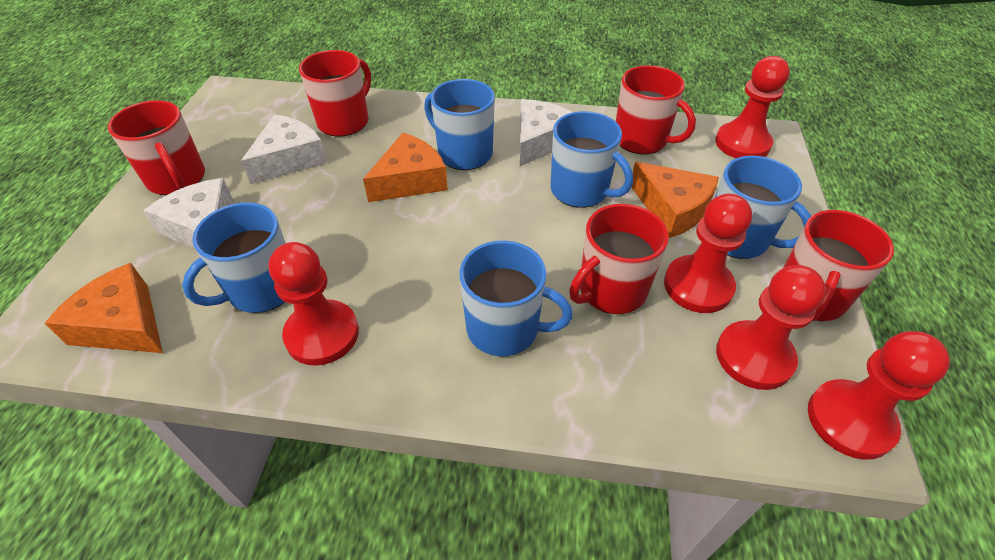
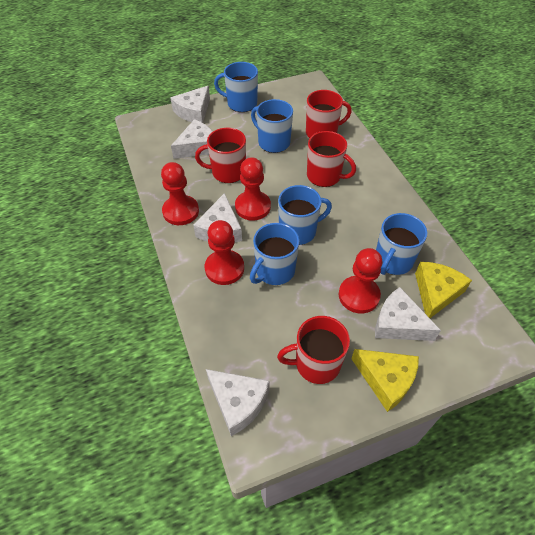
orange cheese: [45,263,163,353] [363,133,448,202] [631,162,719,238] = 3 -> none = 0
red mug: [108,100,205,195] [299,50,371,137] [569,204,669,314] [616,65,696,154] [783,210,894,322] = 5 -> [195,128,246,183] [277,316,350,384] [306,90,352,138] [307,131,356,187] = 4
red pawn: [268,242,359,366] [664,194,752,313] [715,56,790,158] [716,265,826,390] [808,331,950,460] = 5 -> [161,162,199,225] [205,220,244,285] [235,157,271,221] [339,248,382,313] = 4
white cheese: [143,178,234,248] [241,114,327,184] [520,99,573,166] = 3 -> [170,85,210,123] [171,119,213,159] [193,193,242,242] [206,369,269,436] [375,287,441,341] = 5
yellow cheese: none = 0 -> [351,349,419,412] [415,262,472,318] = 2

